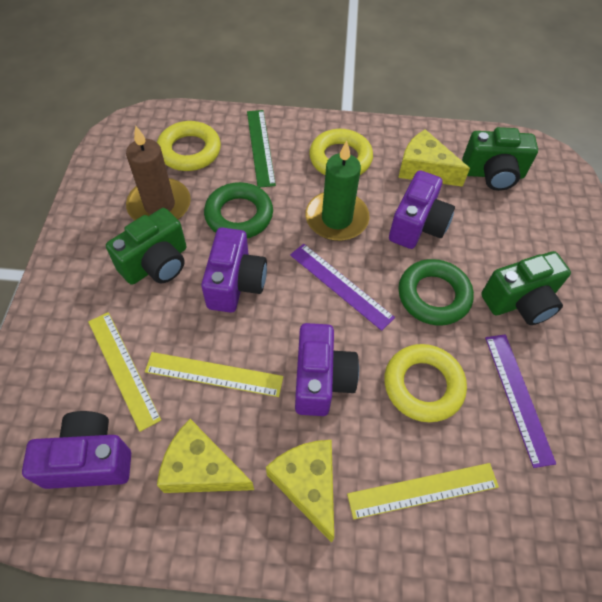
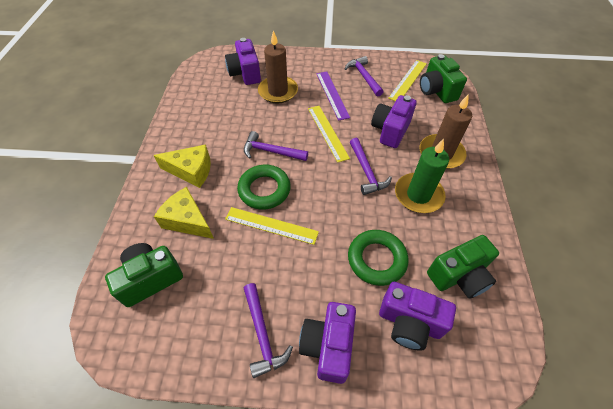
brown candle: [126,126,191,220] = 1 -> [258,30,298,103] [419,95,472,169] = 2
green ruler: [247,110,276,188] = 1 -> none = 0
purple hammer: none = 0 -> [244,131,308,161] [244,283,293,378] [345,56,384,96] [350,138,392,195] = 4
purple ruler: [290,244,395,331] [485,334,556,468] = 2 -> [316,72,350,121] = 1
yellow cheese: [157,419,254,493] [266,440,334,543] [398,129,470,187] = 3 -> [153,144,211,188] [154,187,214,239] = 2
yellow ring: [157,121,221,171] [309,129,373,175] [384,344,467,422] = 3 -> none = 0

